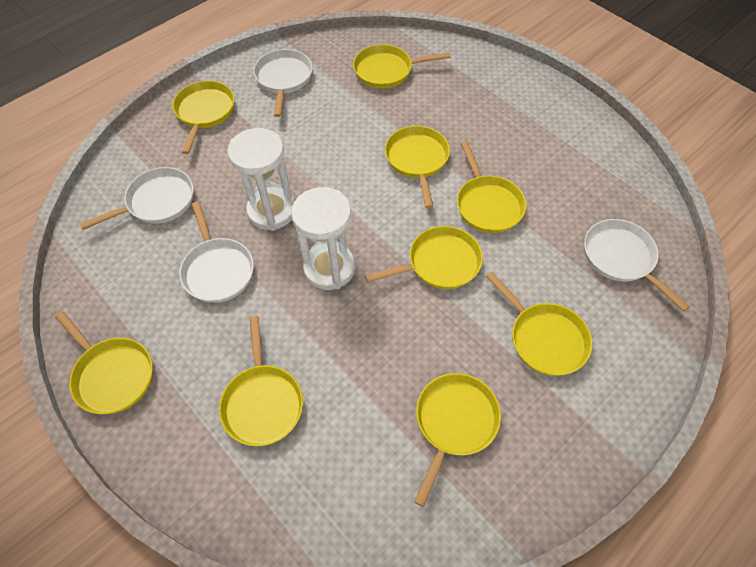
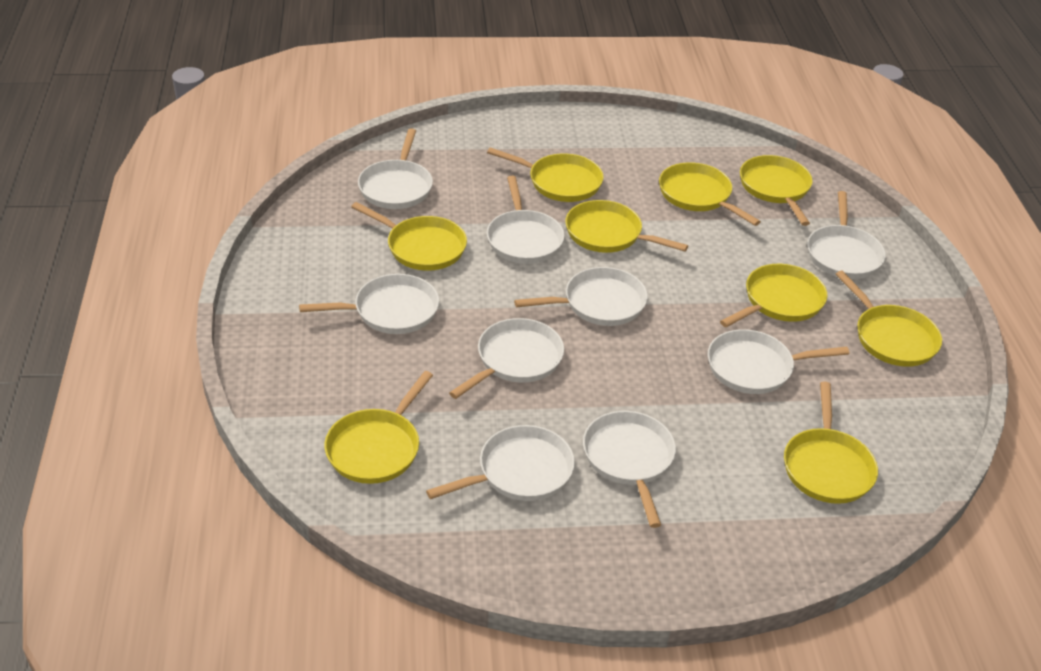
white hourglass: [228,128,295,231] [291,187,355,290] = 2 -> none = 0
white pan: [80,167,193,230] [179,202,254,303] [253,49,313,117] [584,219,690,312] = 4 -> [299,274,439,334] [358,129,433,209] [426,425,575,501] [449,318,564,399] [487,176,565,264] [514,267,648,326] [583,411,676,528] [708,329,849,394] [807,191,886,279] = 9

